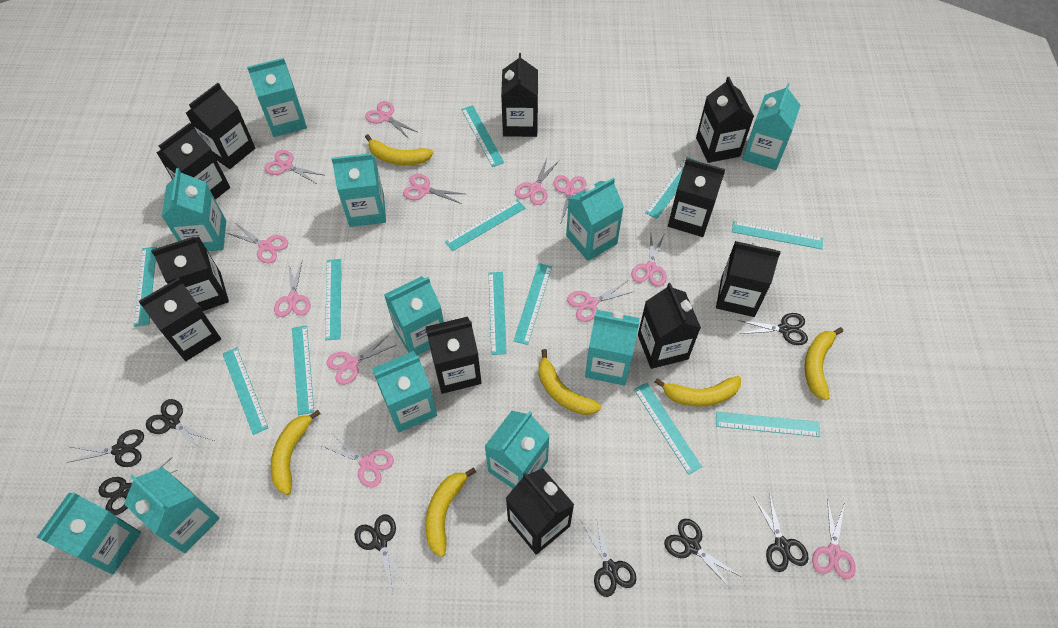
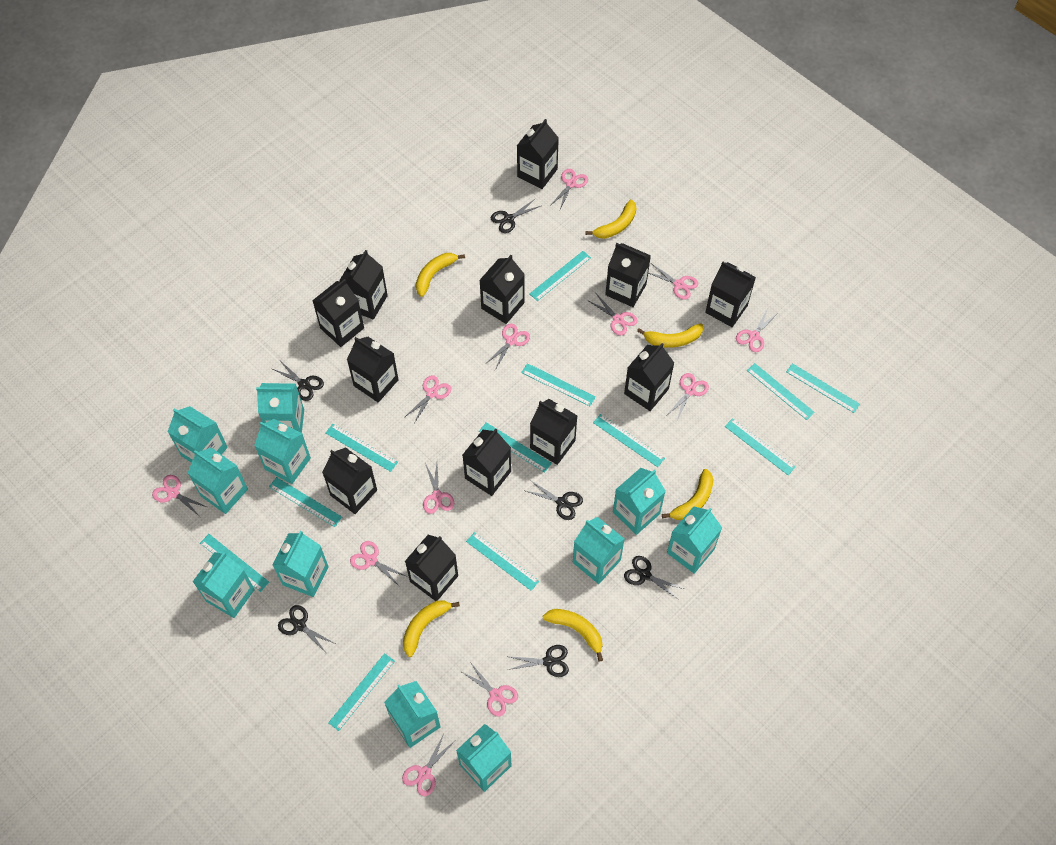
black carton: [138,278,221,361] [151,237,229,311] [157,123,230,200] [186,83,255,169] [426,317,482,394] [501,53,538,137] [506,468,574,555] [638,283,701,369] [668,158,725,237] [696,77,754,163] [716,241,781,317] = 11 -> [312,279,364,347] [322,447,377,514] [339,250,388,320] [347,337,399,402] [405,535,458,601] [463,428,511,496] [479,255,525,324] [517,119,559,189] [530,399,577,465] [605,243,651,307] [624,343,674,411] [705,262,756,327] = 12
black scissors: [66,429,144,467] [98,457,177,515] [146,399,214,452] [355,514,408,594] [581,515,636,597] [664,519,742,590] [738,313,808,345] [753,492,809,572] = 8 -> [273,362,324,401] [278,605,335,654] [491,199,541,233] [506,645,569,677] [526,480,583,520] [624,556,684,599] = 6

